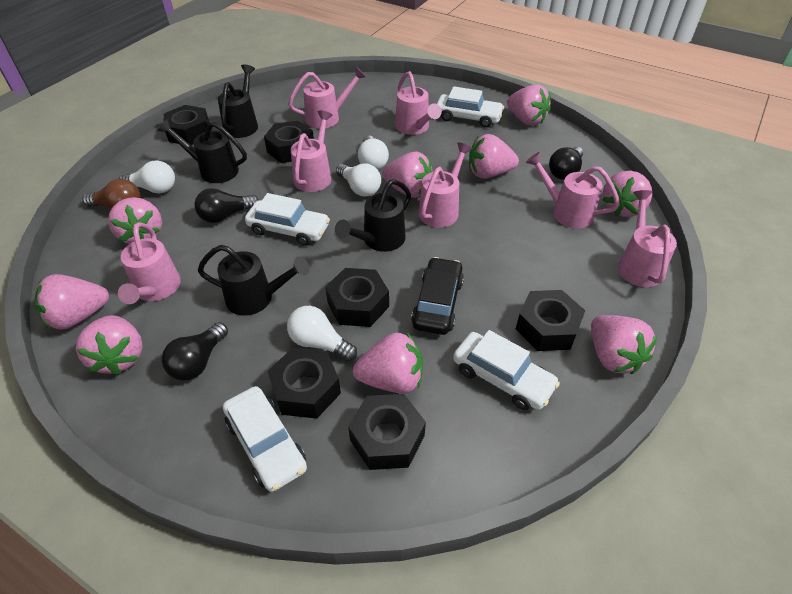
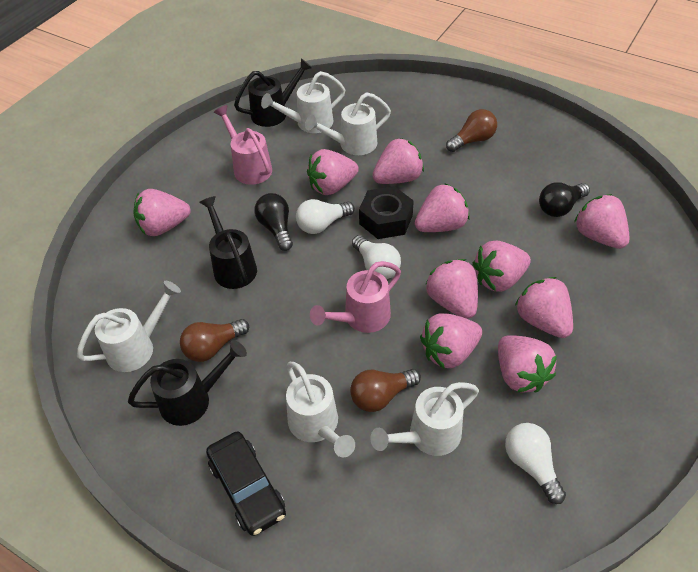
black light bulb: [161,322,228,381] [194,188,258,223] [549,147,583,180] = 3 -> [255,193,293,251] [539,182,590,217] = 2
black nut: [163,105,209,145] [264,121,314,163] [268,348,341,419] [325,268,389,327] [348,394,426,470] [516,290,585,351] = 6 -> [359,186,414,239] = 1
black watering can: [158,119,247,183] [198,245,310,316] [218,64,258,138] [335,180,411,252] = 4 -> [128,340,247,426] [199,196,257,289] [234,58,312,127] = 3
brown light bulb: [82,179,141,209] = 1 -> [180,319,249,362] [350,369,421,412] [446,109,497,152] = 3
pink strawberry: [34,274,109,330] [76,315,143,375] [108,197,162,244] [353,333,423,394] [382,152,433,198] [469,134,519,179] [507,84,551,125] [591,315,657,374] [602,171,652,217] = 9 -> [133,189,191,236] [307,149,359,195] [372,138,424,184] [415,184,470,232] [420,313,482,369] [425,259,478,319] [473,241,531,292] [498,335,557,392] [515,277,573,338] [574,194,630,249] = 10
pink watering can: [118,222,181,304] [288,67,366,129] [291,110,332,192] [395,71,442,135] [418,143,472,228] [526,152,620,228] [617,190,677,287] = 7 -> [214,105,272,185] [310,261,401,333] = 2
white car: [223,386,307,492] [245,193,330,246] [437,86,504,128] [453,330,560,410] = 4 -> none = 0
white light bulb: [119,160,175,194] [287,306,357,361] [336,163,381,197] [358,135,389,170] = 4 -> [296,199,355,234] [352,235,401,279] [505,423,566,504] = 3
white watering can: none = 0 -> [77,281,181,372] [261,71,345,133] [286,362,355,457] [305,92,391,155] [370,382,479,456] = 5

